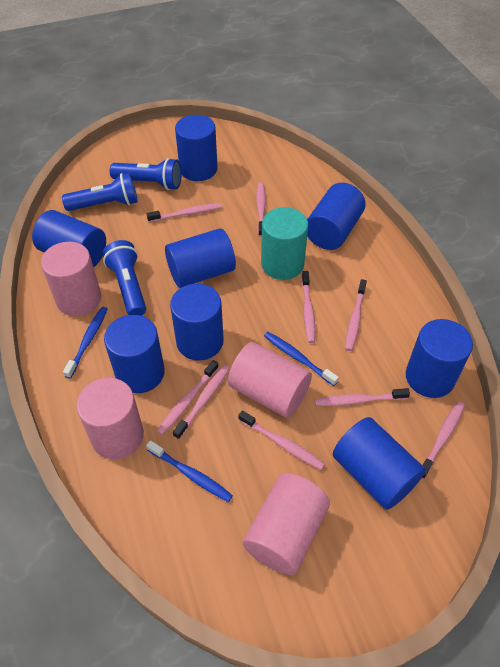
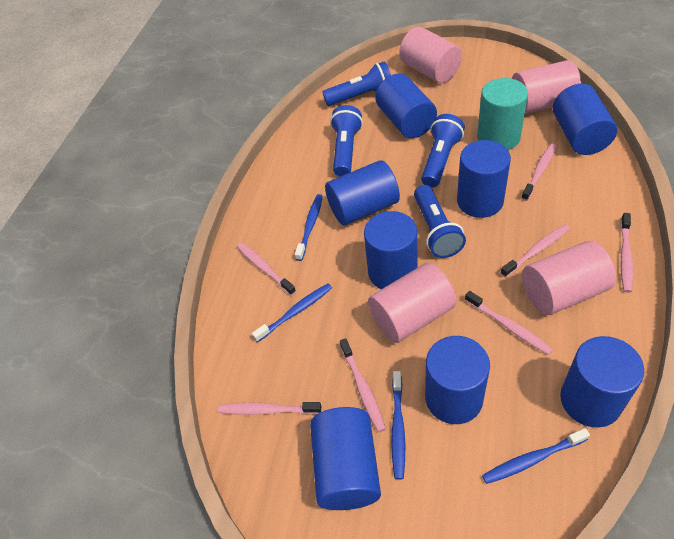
blue flashlight: [62,173,138,211] [103,240,146,316] [110,158,182,190] = 3 -> [322,61,391,106] [330,105,363,177] [414,185,466,258] [421,114,465,188] = 4
blue toothbrush: [63,307,107,379] [146,440,233,502] [264,332,339,386] = 3 -> [252,283,332,342] [295,194,323,261] [391,371,405,480] [482,428,590,484] = 4
pink toothbrush: [147,203,222,222] [157,360,219,435] [173,365,230,440] [238,411,325,470] [256,182,266,237] [302,271,315,343] [314,388,410,406] [345,279,367,351] [422,401,465,479] = 9 -> [218,402,321,415] [236,242,296,295] [340,338,386,432] [465,291,553,355] [501,224,570,277] [521,143,556,201] [620,213,633,293] = 7

